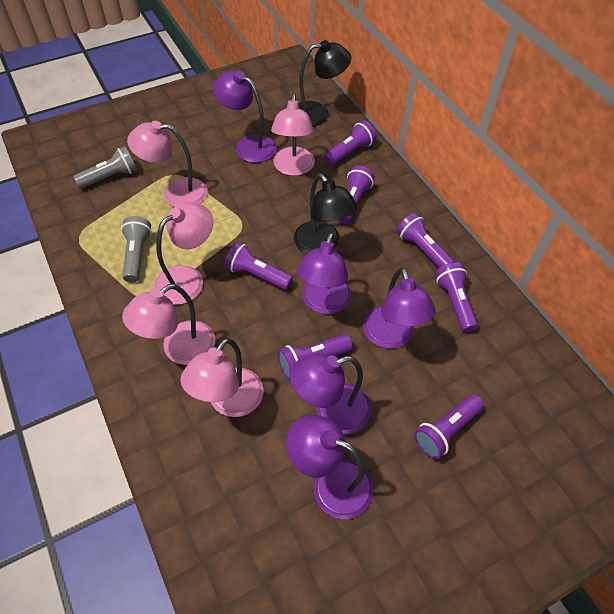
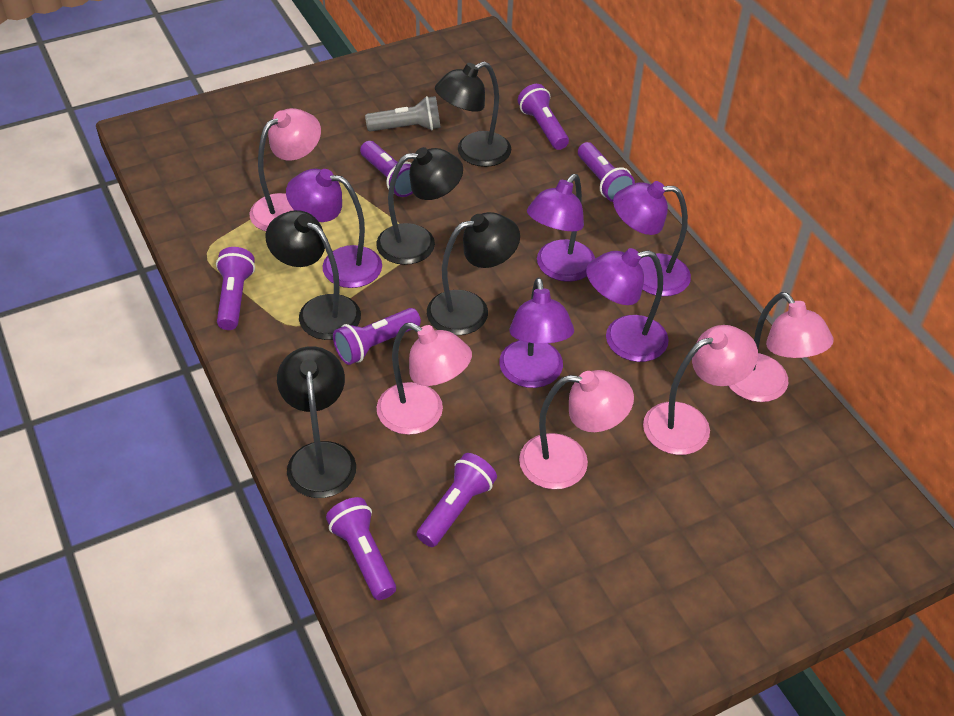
black lamp: [294,173,358,254] [299,40,351,127] = 2 -> [265,210,361,340] [277,346,356,498] [376,147,463,265] [427,212,520,335] [435,61,511,167] = 5
grey flashlight: [73,146,137,189] [121,216,152,282] = 2 -> [365,96,441,132] = 1

